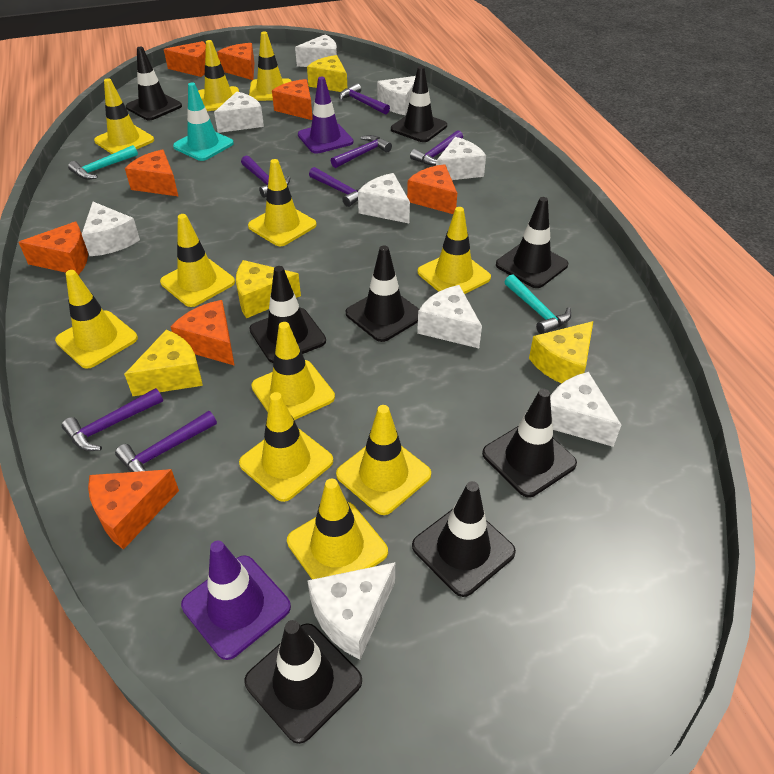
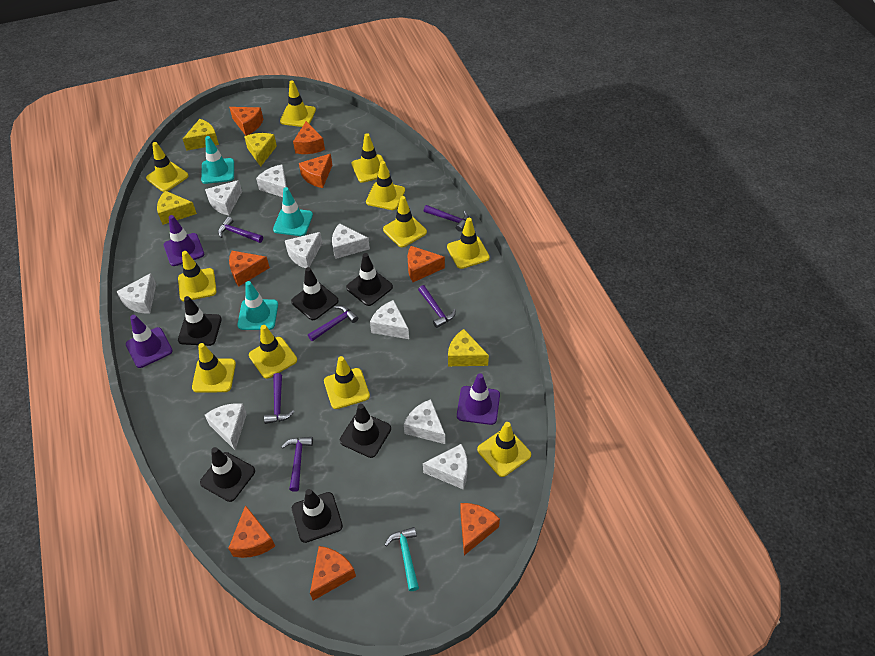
black traffic cone: [126,47,182,120] [244,620,362,744] [249,266,326,363] [346,245,419,342] [391,66,447,142] [412,481,516,597] [482,389,577,497] [496,197,568,288] = 8 -> [178,296,222,346] [200,447,255,502] [291,267,339,320] [292,489,343,543] [340,404,391,458] [346,253,393,306] = 6
purple hammer: [62,388,163,451] [115,411,217,472] [241,155,290,198] [309,167,366,207] [331,135,392,168] [339,83,390,115] [410,130,463,166] = 7 -> [218,217,263,243] [264,373,295,424] [281,437,313,492] [308,305,358,341] [418,285,456,328] [424,205,469,232] = 6
purple traffic cone: [181,541,291,660] [298,76,353,154] = 2 -> [126,315,173,368] [164,215,204,266] [457,373,500,425] = 3
turquoise hammer: [68,145,138,180] [505,274,571,334] = 2 -> [385,527,419,591] = 1
turquoise traffic cone: [173,83,234,161] = 1 -> [201,136,234,184] [237,281,278,330] [273,187,313,236] = 3

